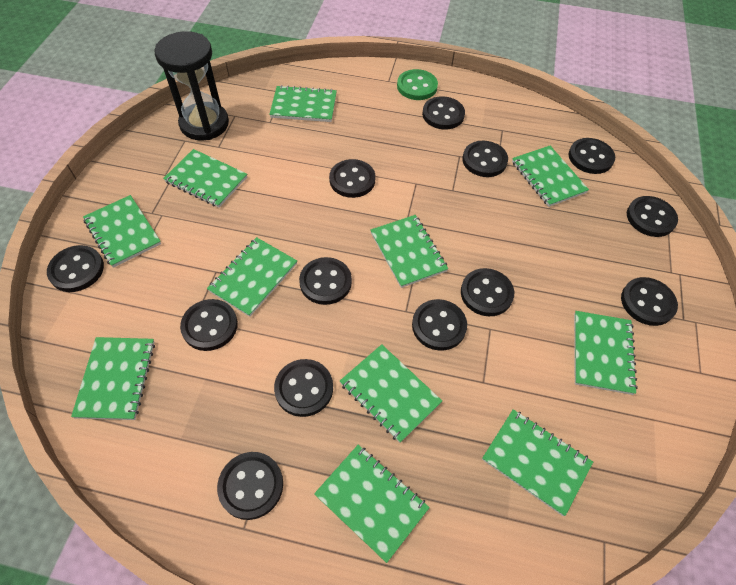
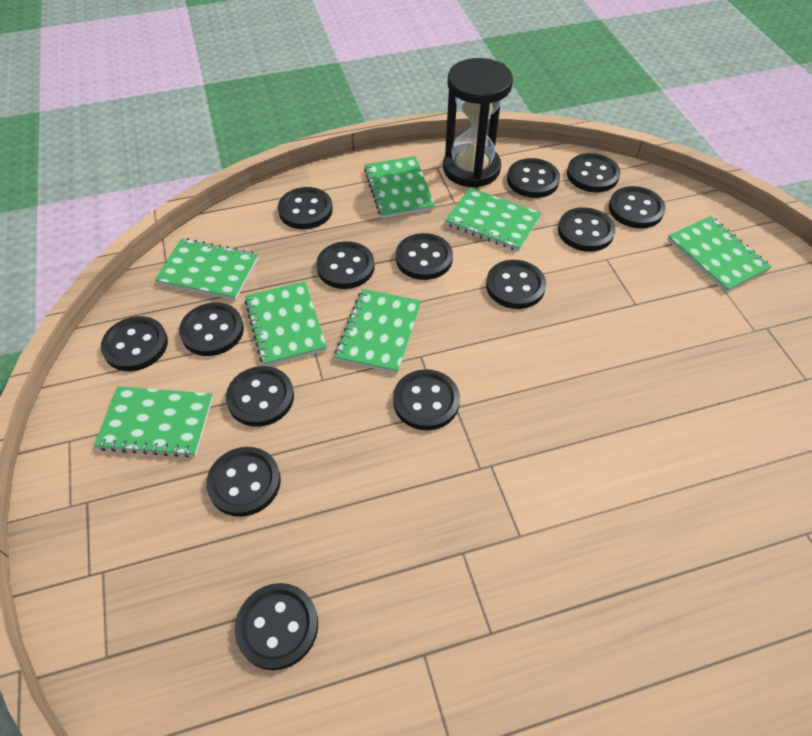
black button: [47,245,104,292] [180,299,238,351] [217,452,283,520] [274,359,333,417] [299,257,352,305] [329,159,375,198] [412,299,467,351] [422,96,465,130] [461,268,514,316] [463,141,508,177] [569,138,615,174] [621,277,678,326] [627,196,678,237] = 13 -> [101,316,168,371] [179,302,244,356] [206,447,281,517] [226,366,294,427] [235,583,318,670] [278,187,333,229] [316,241,375,289] [393,369,460,430] [396,233,453,280] [486,260,546,309] [507,158,560,198] [558,207,615,252] [567,153,621,192] [609,186,665,229] = 14
green button: [397,69,438,100] = 1 -> none = 0
green notebook: [71,337,155,420] [83,195,161,268] [163,149,247,208] [207,237,297,317] [269,85,337,122] [314,445,430,563] [340,344,442,443] [370,215,448,288] [482,409,593,516] [512,146,589,207] [574,311,638,395] = 11 -> [94,386,213,458] [155,238,258,300] [244,281,327,366] [335,289,422,374] [364,156,435,218] [445,188,542,252] [667,216,772,292] = 7

